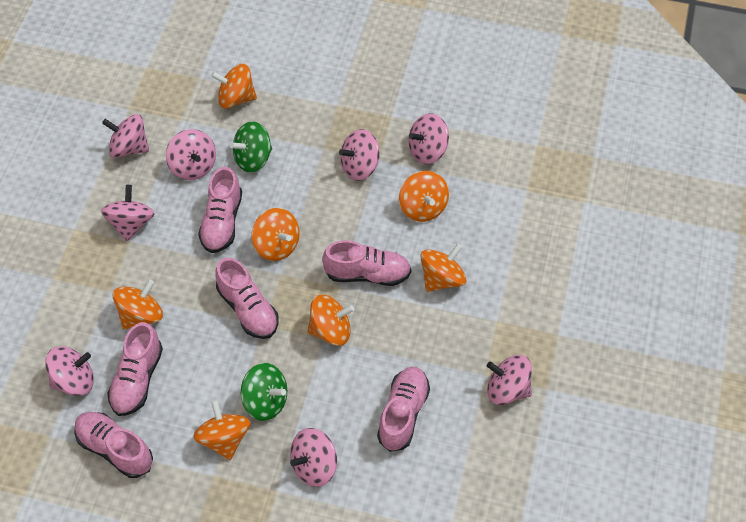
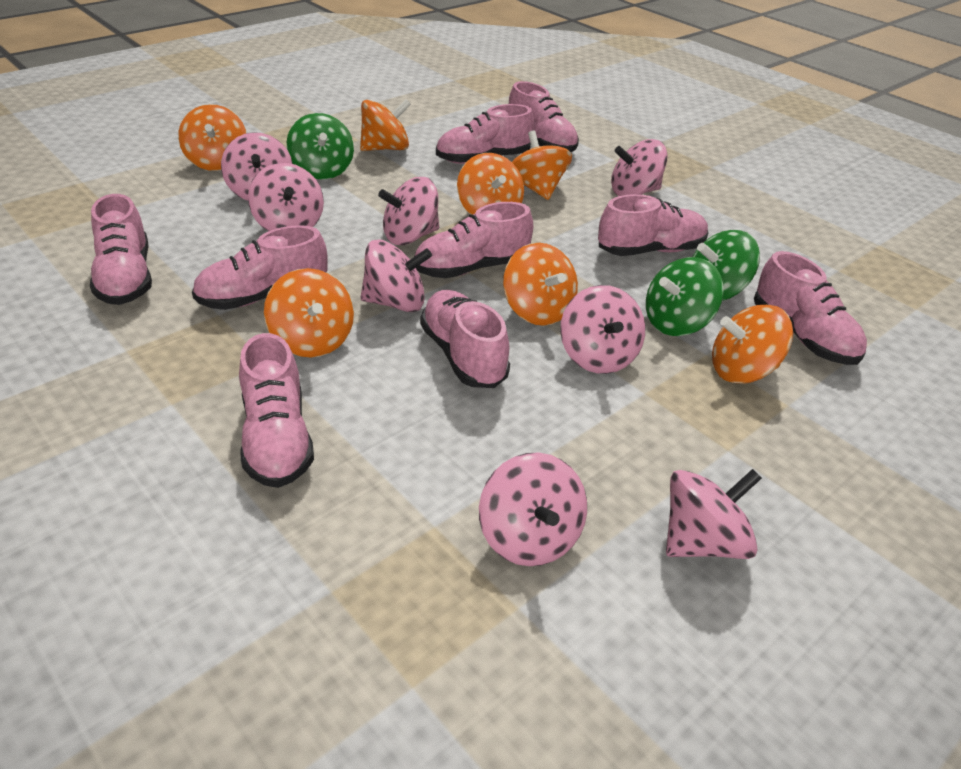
green spinning top: [230,121,272,173] [241,363,287,421] = 2 -> [287,113,354,179] [646,257,723,336] [692,230,760,301] = 3
pink shoe: [74,412,153,478] [107,322,163,416] [198,167,242,253] [216,258,278,339] [322,240,411,286] [377,367,430,452] = 6 -> [90,194,152,305] [192,225,328,310] [239,333,314,488] [414,202,533,278] [420,290,510,388] [436,104,535,164] [509,81,579,152] [598,194,708,256] [754,251,867,365] = 9

